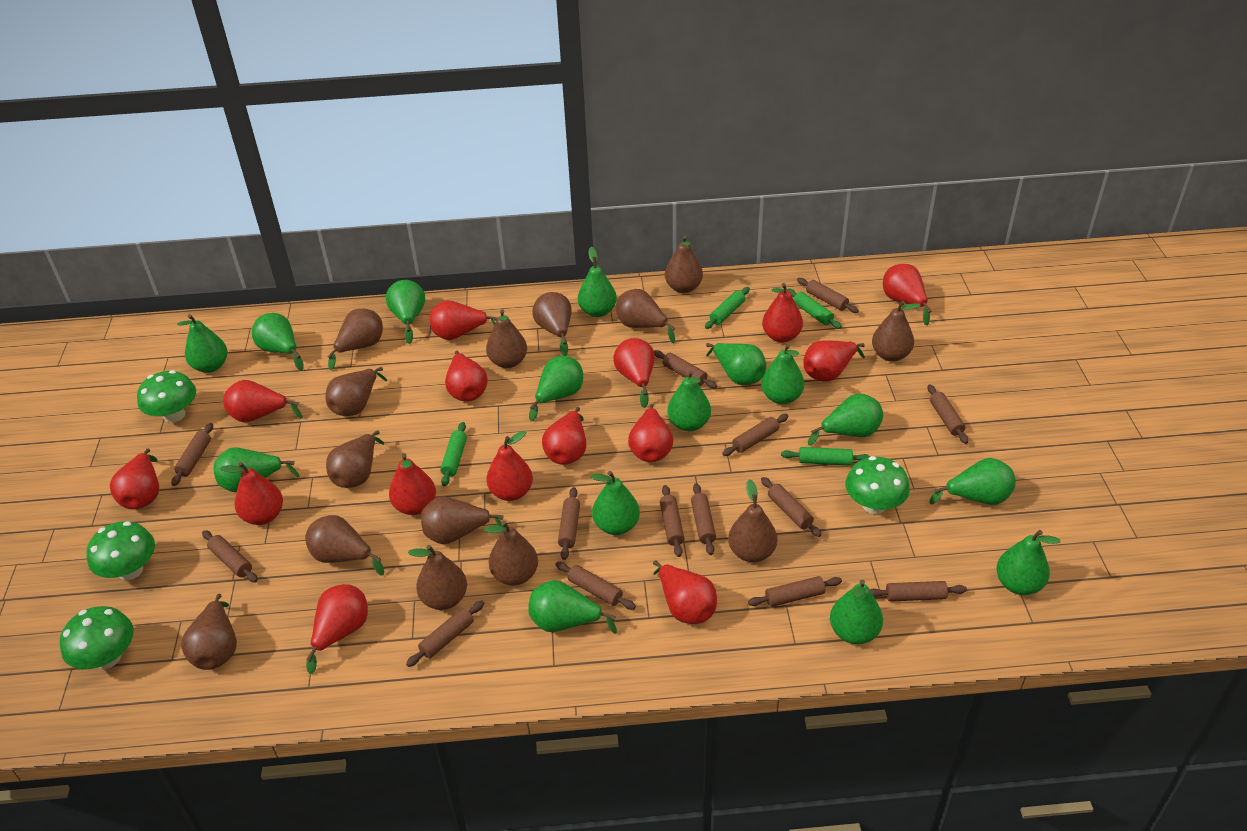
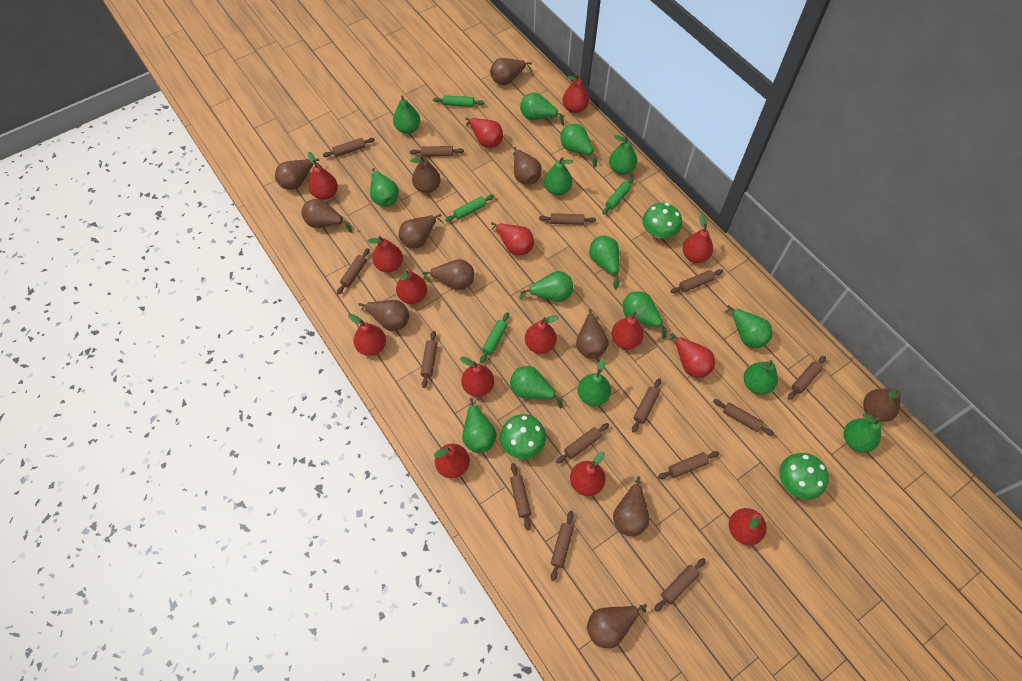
brown pear: [181,594,237,670] [305,515,384,575] [325,367,388,416] [326,430,384,488] [327,309,383,370] [408,545,467,610] [421,496,504,544] [484,521,538,586] [486,309,527,368] [532,292,572,356] [616,289,675,343] [665,236,703,293] [728,479,777,562] [872,301,921,362] = 14 -> [275,158,323,190] [301,199,353,233] [358,300,409,331] [398,214,444,248] [410,155,441,193] [422,259,474,290] [490,58,532,85] [513,147,542,185] [576,309,609,359] [587,604,647,648] [613,476,650,536] [863,388,901,422] = 12
green mushroom: [60,606,134,669] [86,521,155,580] [137,370,196,423] [845,456,910,514] = 4 -> [500,414,546,459] [642,203,682,238] [779,453,829,500] = 3

